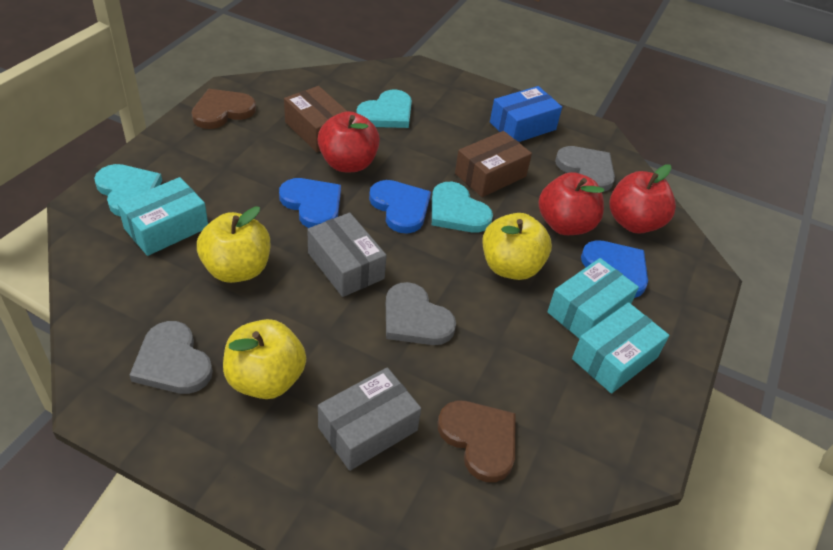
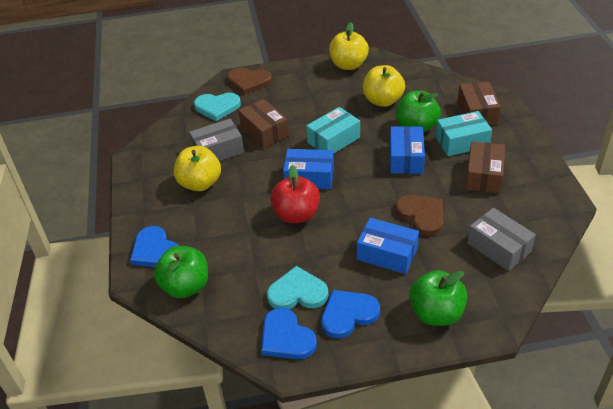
blue box: [490,86,562,142] = 1 -> [283,149,334,190] [357,218,419,274] [390,126,425,174] = 3
brown box: [284,86,347,152] [455,131,532,197] = 2 -> [238,99,289,148] [458,81,501,125] [465,141,505,193] = 3
green apple: none = 0 -> [154,246,208,298] [396,91,441,133] [409,270,467,326] = 3
grey heart: [129,321,213,394] [386,282,456,345] [555,146,615,192] = 3 -> none = 0
red apple: [317,111,380,172] [539,172,604,235] [609,164,676,234] = 3 -> [270,165,320,223] = 1
turquoise box: [117,177,208,256] [547,258,639,339] [572,302,669,393] = 3 -> [306,107,360,154] [436,111,492,156] = 2
turquoise heart: [94,164,162,217] [357,90,412,128] [432,182,493,233] = 3 -> [194,93,241,121] [267,266,329,309] = 2

